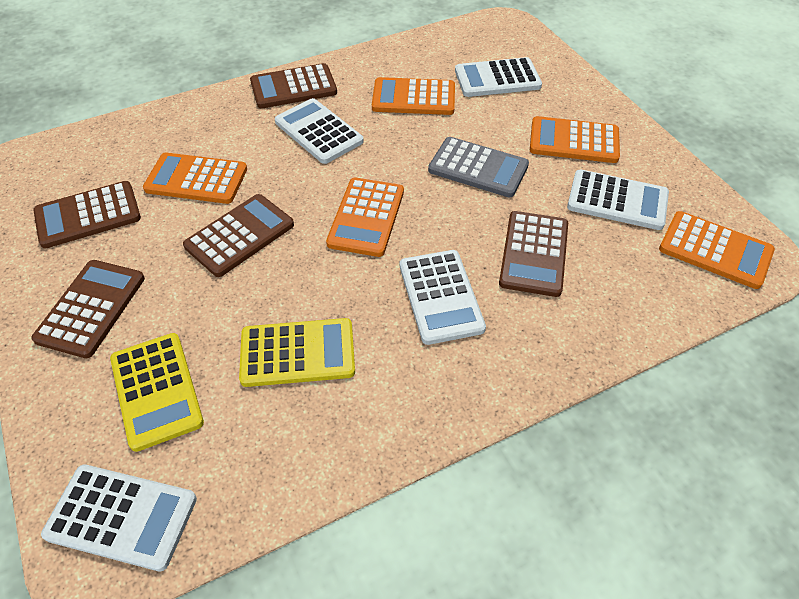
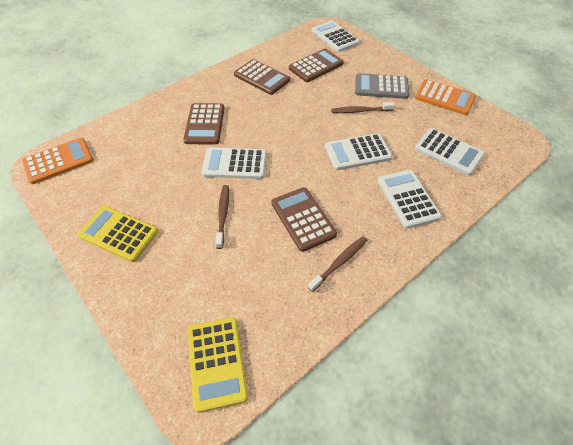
brown calculator: [31,260,145,358] [33,181,141,249] [183,194,294,277] [250,63,337,108] [499,211,568,297] = 5 -> [183,103,224,145] [234,59,290,95] [271,187,337,252] [289,49,344,82] = 4
brown toothbrush: none = 0 -> [215,185,229,249] [308,236,367,292] [331,102,395,113] = 3
orange calculator: [143,153,247,204] [326,178,404,257] [372,77,455,115] [530,116,620,163] [659,211,775,289] = 5 -> [22,138,94,184] [415,79,476,115] = 2

